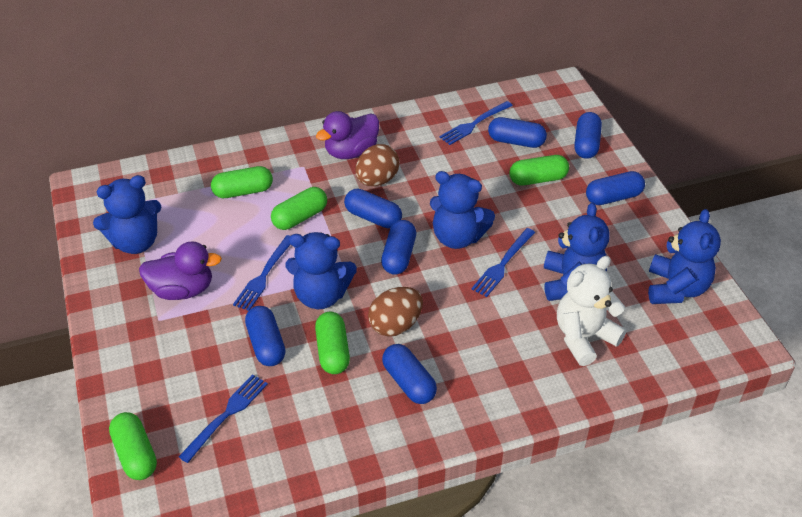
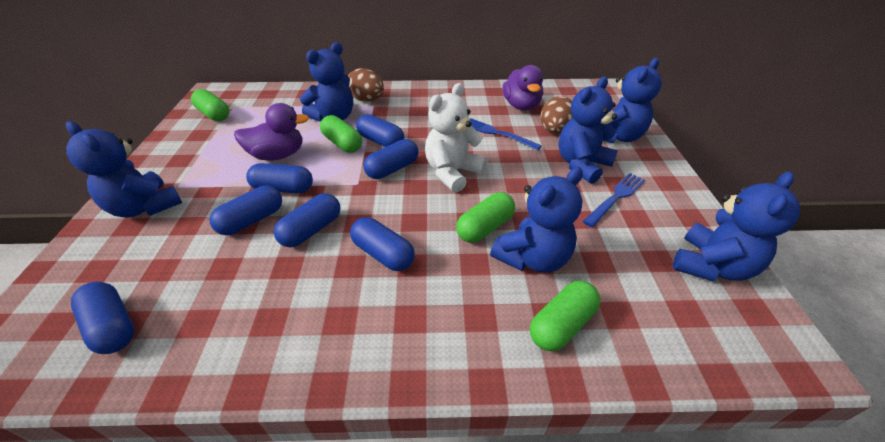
blue fork: [179,374,268,463] [233,235,291,311] [439,101,513,145] [471,228,535,297] = 4 -> [470,118,542,150] [583,173,645,227] = 2
blue teddy bear: [93,175,161,254] [285,232,357,309] [430,171,495,249] [544,203,610,301] [648,209,721,304] = 5 -> [66,121,182,218] [300,42,353,122] [490,167,583,273] [558,77,618,184] [602,58,662,143] [673,171,800,281] = 6
green capsule: [109,412,157,480] [211,166,273,198] [271,187,327,230] [315,312,350,374] [509,155,569,186] = 5 -> [191,89,229,121] [320,115,362,153] [456,192,515,243] [530,281,600,351] = 4

